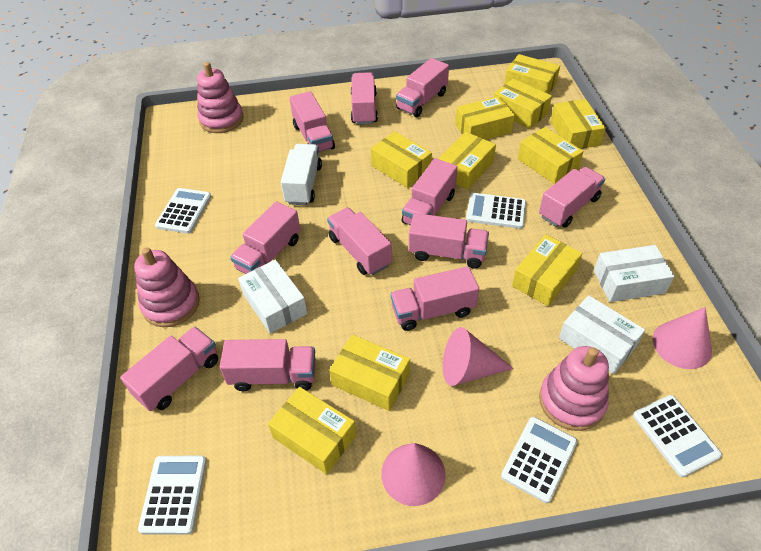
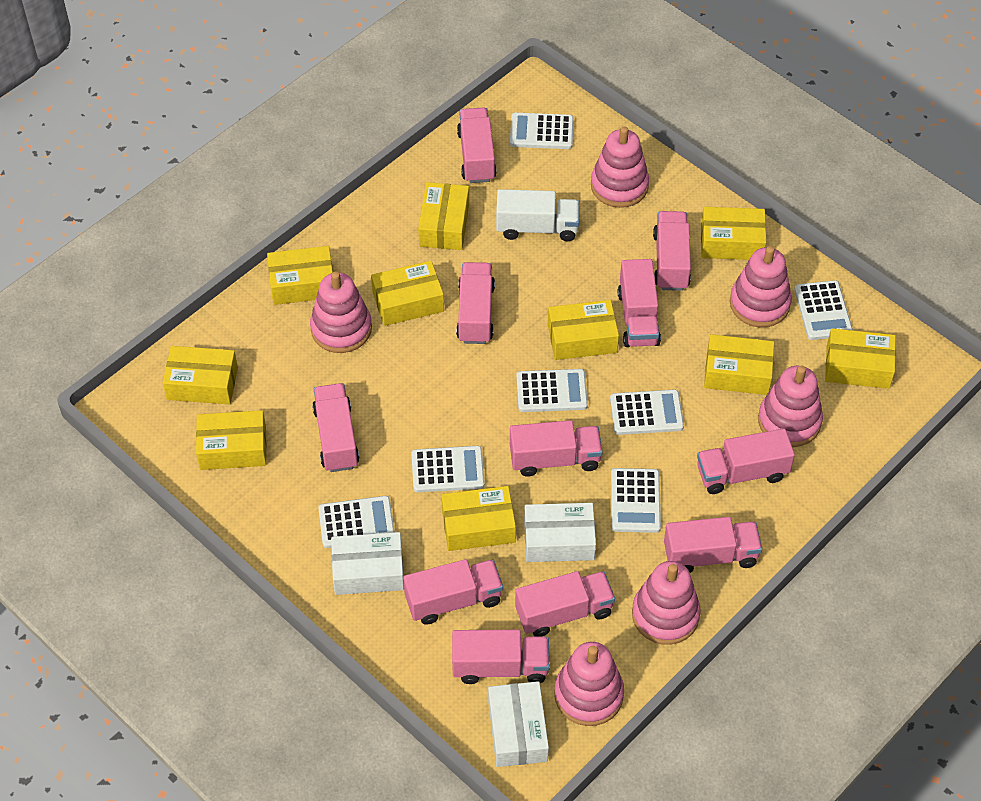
pink cone: [381,443,446,506] [443,327,514,386] [653,307,712,369] = 3 -> none = 0
pink stacking toy: [134,247,200,327] [197,62,244,133] [539,346,609,431] = 3 -> [310,271,372,353] [554,642,624,726] [591,126,649,208] [632,561,701,645] [730,246,792,327] [758,366,823,447] = 6
white calculator: [138,456,207,535] [155,188,212,234] [466,193,526,229] [501,417,578,503] [633,395,722,477] = 5 -> [318,496,395,548] [411,446,485,492] [510,112,574,149] [516,369,588,412] [610,389,684,435] [611,468,661,533] [794,280,853,340] = 7

